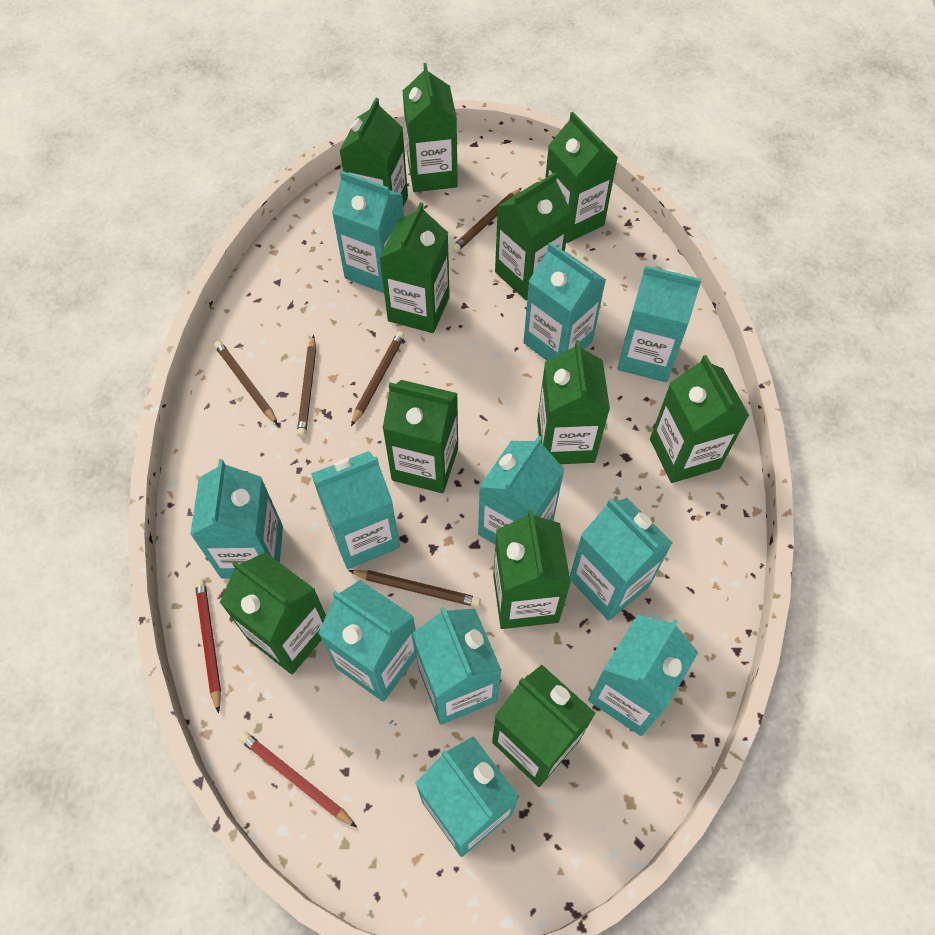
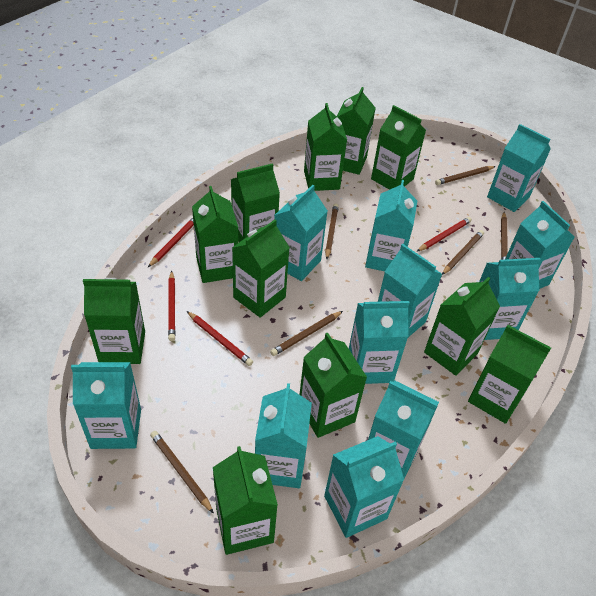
brown pencil: [214,341,278,425] [297,335,316,438] [349,570,481,607] [351,331,405,426] [452,188,522,252] = 5 -> [150,431,214,514] [270,311,343,356] [325,203,339,259] [435,166,496,185] [442,230,484,275] [501,212,508,260] = 6
red pencil: [195,579,221,713] [238,731,357,828] = 2 -> [148,218,194,267] [168,271,176,341] [187,311,253,366] [416,217,472,252] = 4

